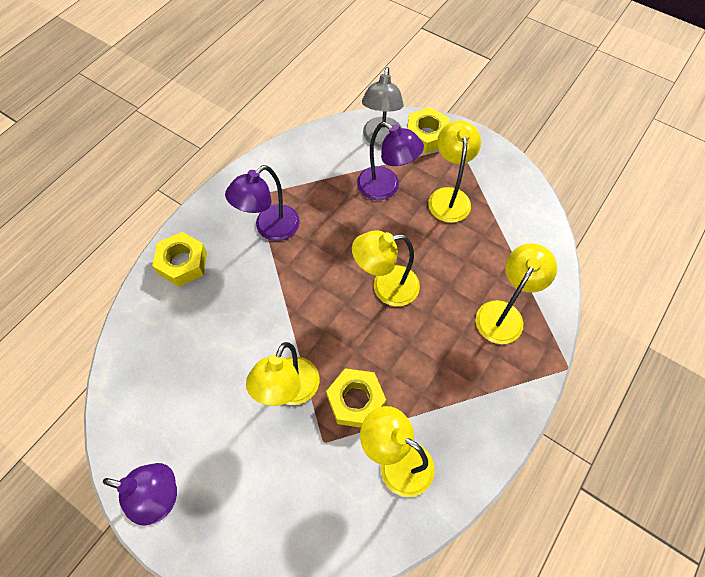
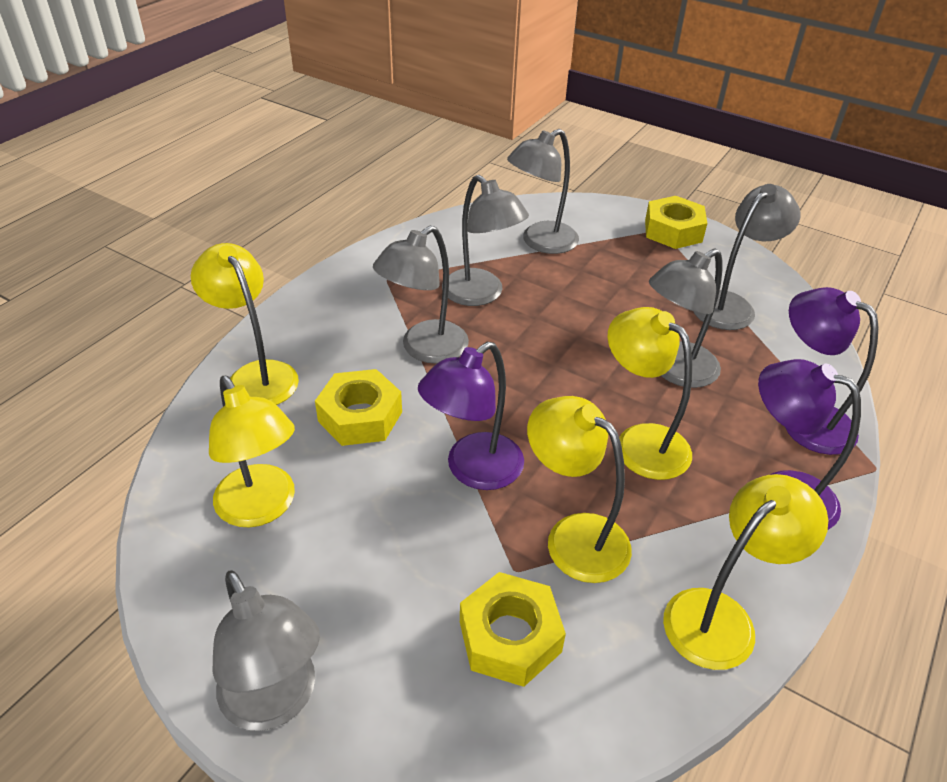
grey lamp: [362,67,404,147] = 1 -> [212,570,320,731] [373,225,469,364] [442,175,529,306] [507,129,579,254] [649,248,722,388] [693,184,801,330] = 6

